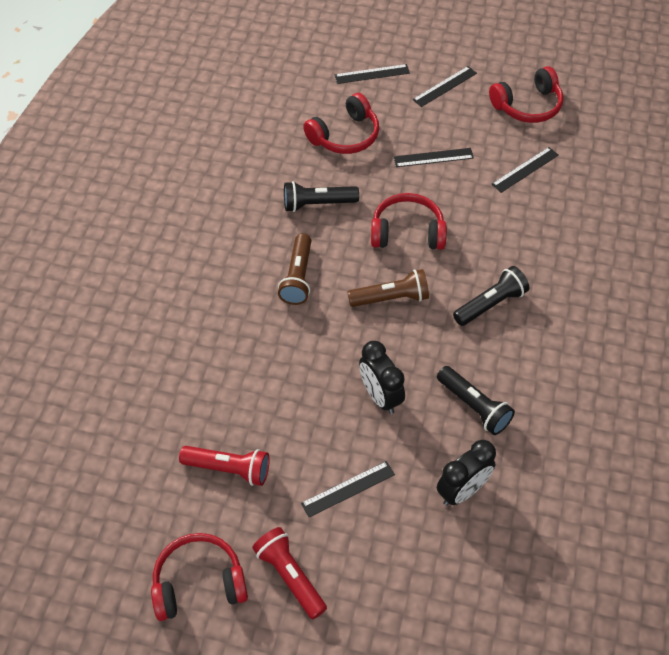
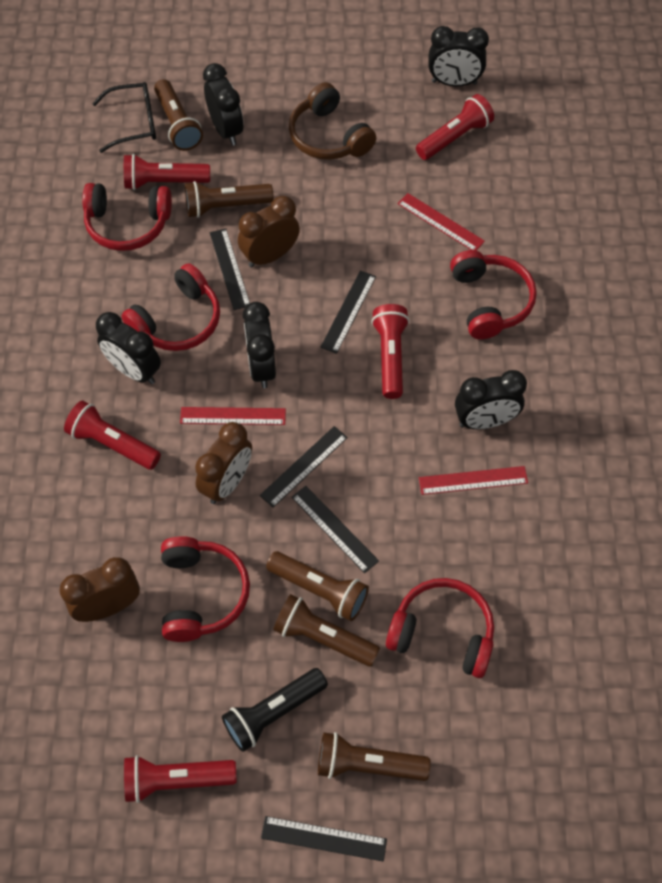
black clock: [359,341,405,414] [437,440,496,506] = 2 -> [96,312,161,384] [203,63,244,146] [243,302,276,388] [428,26,489,86] [455,370,527,429] = 5
black flashlight: [284,181,359,212] [437,366,515,435] [453,266,529,326] = 3 -> [222,668,328,752] = 1
black glasses: none = 0 -> [92,82,156,153] = 1
brown clock: none = 0 -> [59,557,140,622] [195,422,252,504] [238,196,300,268] = 3
brown flashlight: [278,233,311,305] [348,269,429,307] = 2 -> [154,79,203,151] [185,181,274,218] [266,551,369,621] [273,594,380,667] [318,732,431,781] = 5
brown headphones: none = 0 -> [289,82,376,160] = 1
red flashlight: [179,446,270,486] [252,527,327,619] = 2 -> [64,401,161,470] [124,154,210,190] [124,755,236,803] [371,304,409,399] [416,94,494,160] = 5
red headphones: [151,533,248,621] [303,93,379,154] [371,193,447,250] [489,66,563,123] = 4 -> [82,183,172,251] [122,263,220,351] [161,536,250,642] [386,578,494,678] [450,250,537,339] = 5
red ruler: none = 0 -> [180,407,286,425] [398,193,485,251] [419,466,528,495] = 3

